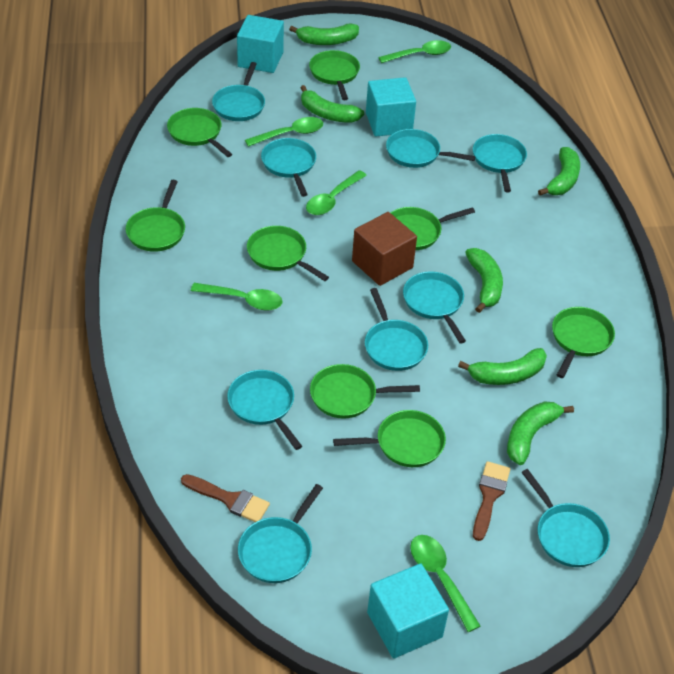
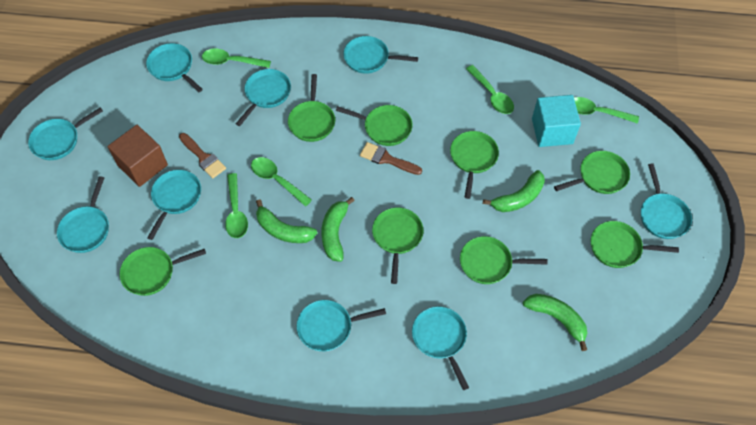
green banana: [289,24,359,45] [301,85,364,123] [458,348,547,385] [465,248,503,313] [507,401,574,465] [538,147,580,196] = 6 -> [256,199,317,243] [321,197,355,262] [483,170,545,212] [523,294,587,351] = 4
turquoise cube: [237,15,284,73] [366,77,416,137] [367,563,449,659] = 3 -> [532,95,581,147] = 1

